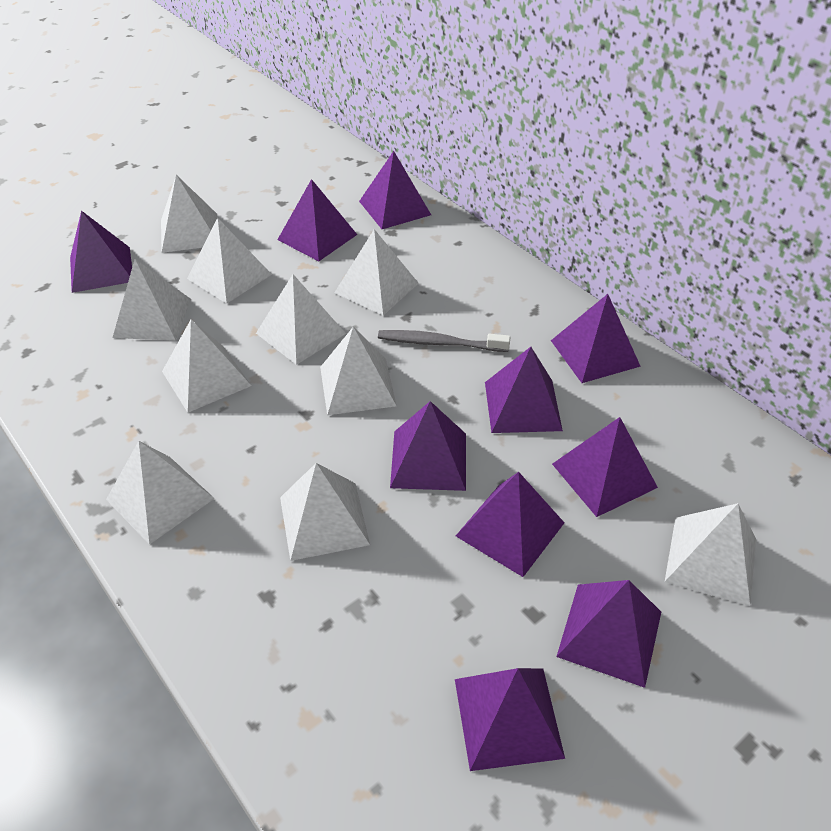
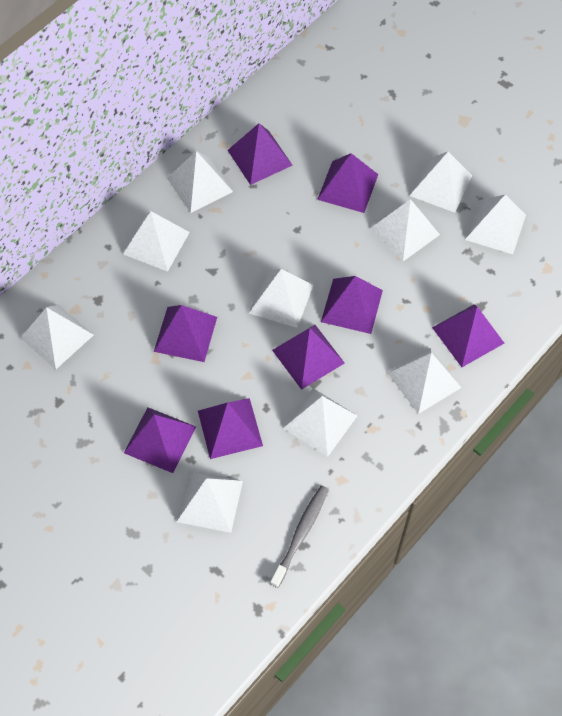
purple pyramid: [70,211,132,293] [277,179,357,261] [359,151,431,229] [390,401,466,491] [455,668,565,771] [456,472,564,577] [485,347,563,433] [551,294,641,383] [552,417,658,517] [556,580,661,688] = 10 -> [124,407,196,473] [154,305,217,362] [198,398,263,459] [228,123,293,185] [272,325,345,390] [317,153,378,213] [321,276,383,334] [432,304,504,367] = 8

